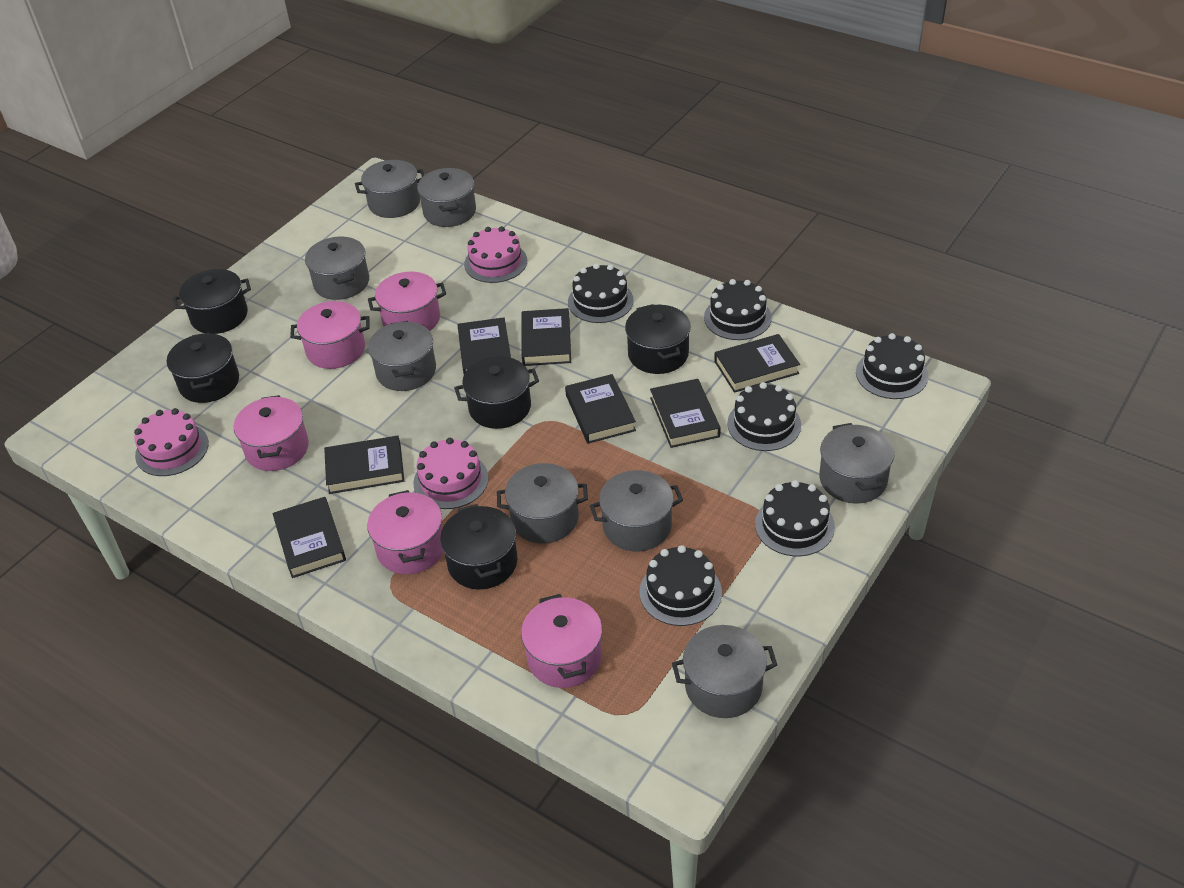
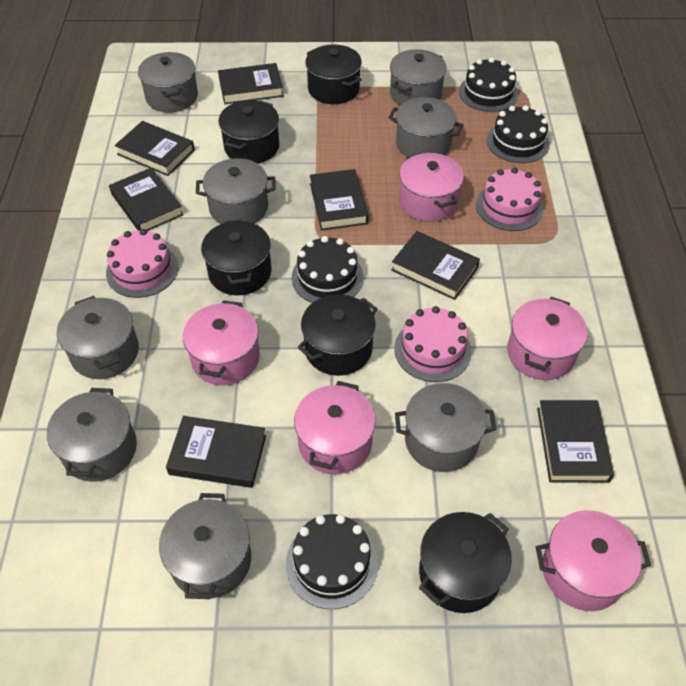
black cake: [568,263,634,323] [640,545,722,626] [704,279,772,340] [727,382,801,451] [755,480,835,556] [856,333,928,399] = 6 -> [286,514,378,609] [292,236,364,303] [459,57,518,112] [487,105,550,163] = 4

